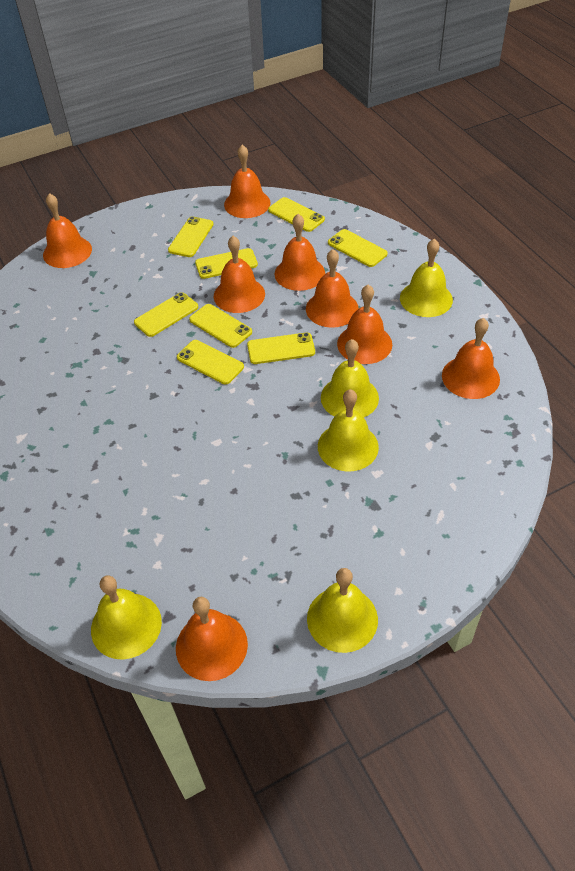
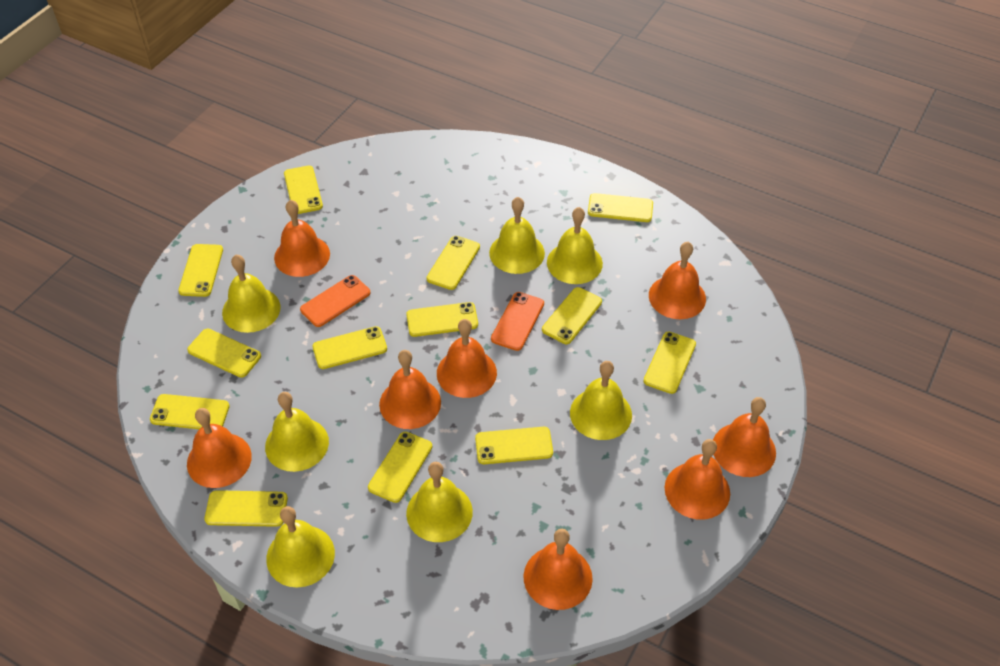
orange phone: none = 0 -> [300,275,370,327] [491,292,544,351] = 2
yellow bell: [91,575,162,659] [307,568,378,653] [318,389,379,471] [321,339,379,417] [400,239,453,317] = 5 -> [222,255,280,333] [265,392,329,472] [266,506,335,588] [406,462,473,542] [489,197,545,274] [547,207,603,284] [570,361,632,440] = 7
yellow phone: [134,292,198,337] [168,216,214,257] [177,340,244,384] [189,304,252,348] [195,248,258,279] [247,332,315,364] [268,197,325,232] [328,229,388,267] = 8 -> [150,394,230,429] [178,244,223,297] [187,329,261,378] [205,490,288,527] [284,166,323,214] [312,326,387,369] [368,432,432,503] [406,302,478,337] [426,236,480,290] [475,427,553,464] [542,287,602,344] [588,193,653,222] [643,331,696,394] = 13

